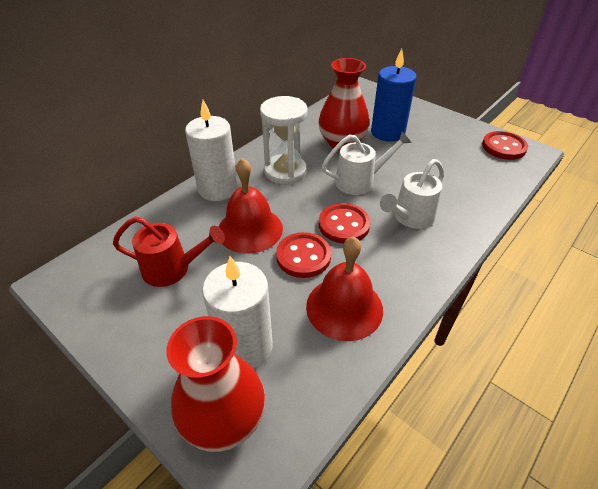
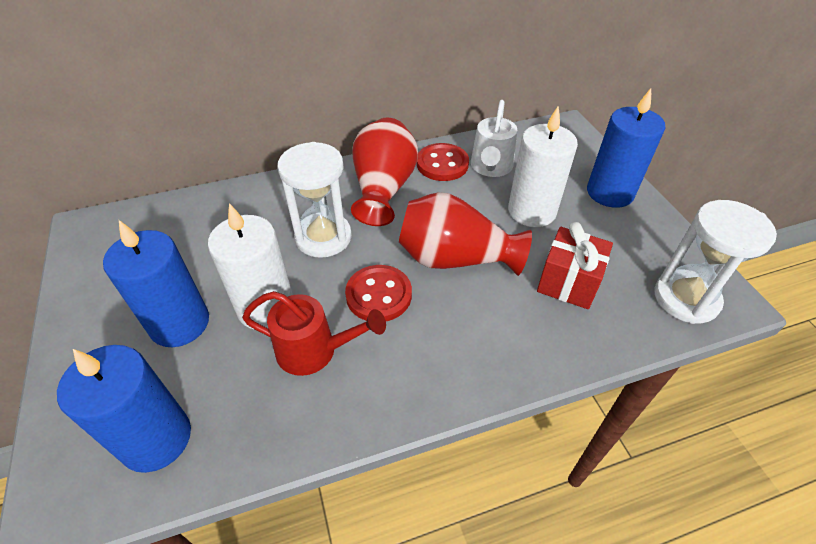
blue candle: [371,49,416,142] = 1 -> [57,345,191,473] [103,220,209,347] [587,88,665,208] = 3
red bell: [219,158,283,254] [306,236,383,341] = 2 -> none = 0
red button: [276,232,331,278] [319,203,370,244] [482,131,528,160] = 3 -> [345,265,412,321] [417,143,469,181] = 2
red gift: none = 0 -> [537,222,613,309] = 1
white hourglass: [260,96,308,184] = 1 -> [277,142,352,258] [654,200,777,324] = 2
white watering can: [322,131,412,195] [380,159,444,229] = 2 -> [471,100,517,177] = 1

